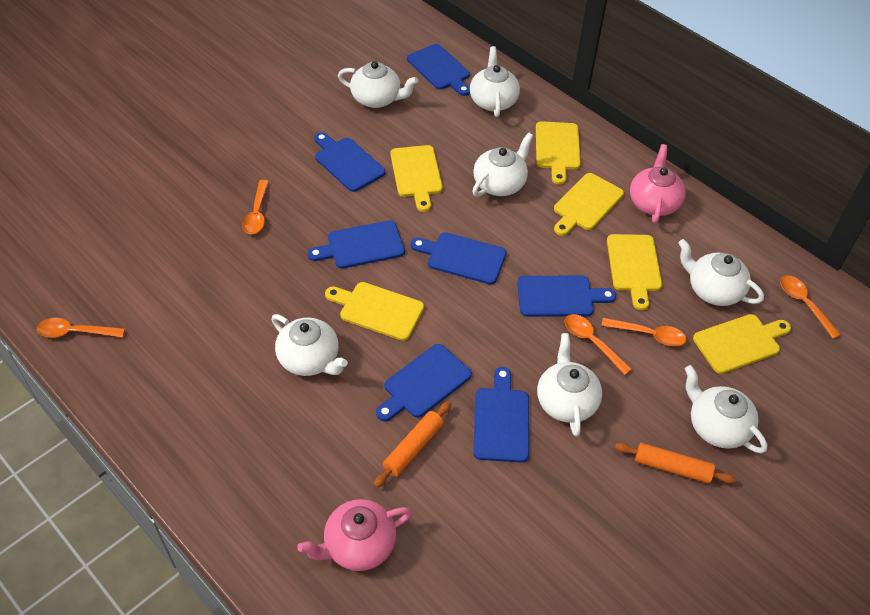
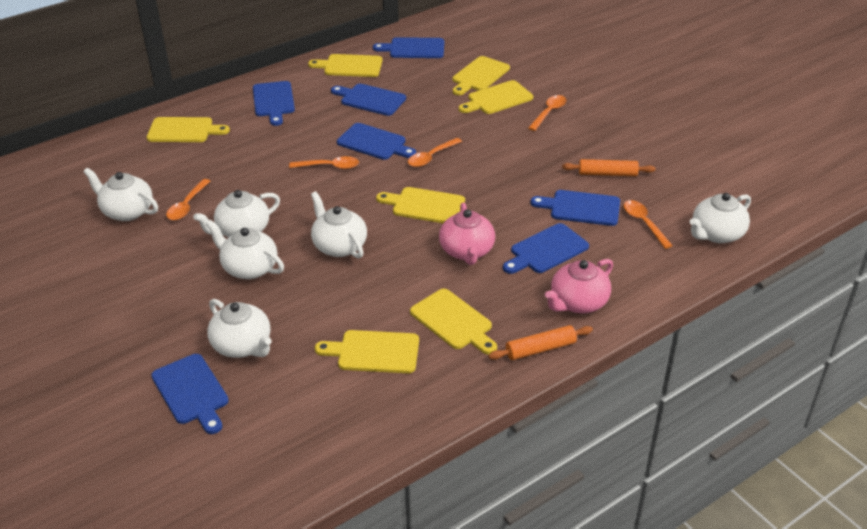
white teapot: [271,314,348,376] [338,61,418,108] [470,46,520,117] [472,133,533,197] [537,333,602,436] [678,239,764,306] [685,365,768,453] = 7 -> [83,168,158,221] [193,190,280,237] [206,220,284,279] [207,299,272,358] [311,191,367,259] [690,193,751,243] = 6
yellow cutting board: [325,282,424,341] [391,145,443,212] [536,121,581,185] [554,173,624,236] [607,234,662,310] [693,314,791,374] = 6 -> [147,117,230,142] [308,54,382,77] [315,330,419,373] [376,187,465,223] [410,289,497,355] [453,56,510,95] [459,80,533,114] = 7

